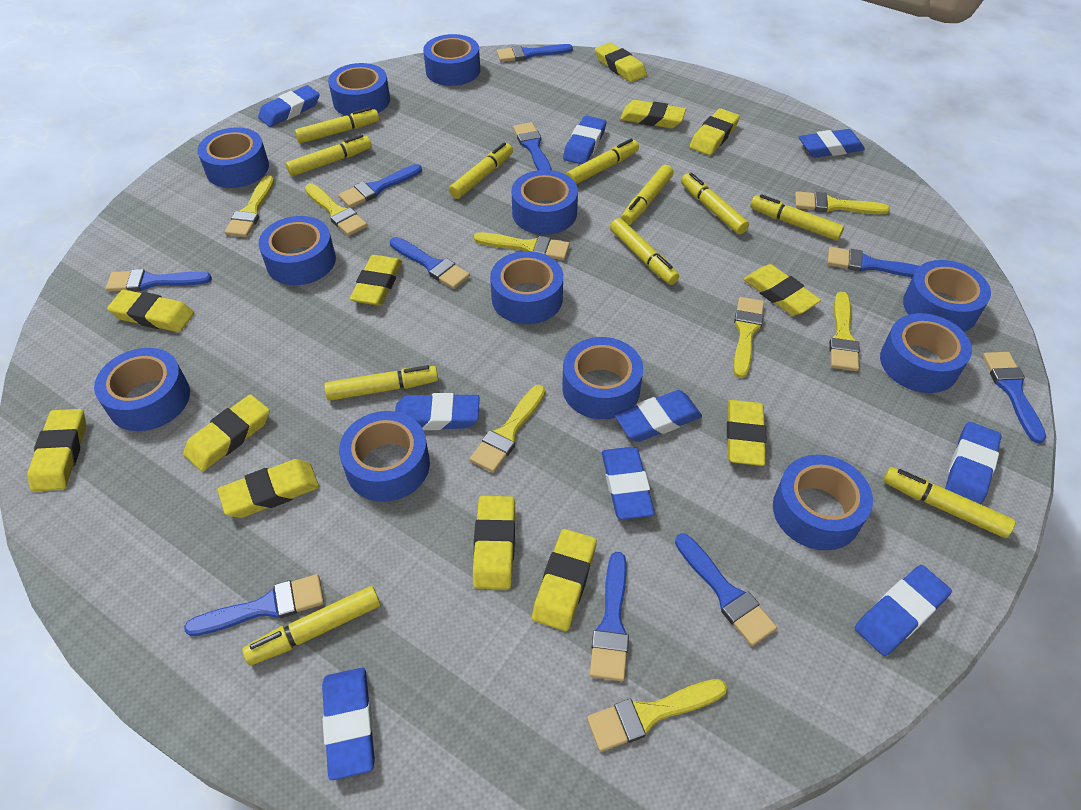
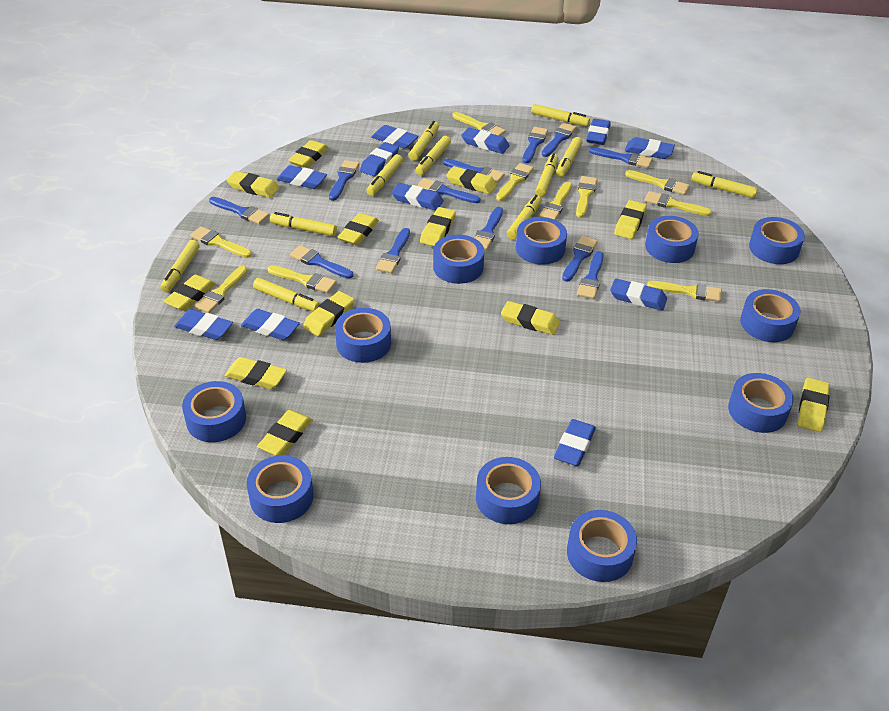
blue brush: [106,269,212,292] [184,574,324,636] [338,164,422,208] [390,237,470,289] [497,44,573,62] [513,122,552,170] [590,552,629,681] [675,533,777,646] [827,247,920,277] [983,352,1046,443] = 10 -> [209,197,269,224] [290,245,353,279] [329,160,359,201] [376,228,410,273] [417,178,480,203] [443,159,505,183] [475,207,503,250] [522,127,548,163] [542,123,577,157] [562,236,598,282] [577,251,604,299] [589,147,653,168] = 12
blue eraser: [258,85,320,127] [322,668,375,780] [395,393,480,430] [563,116,606,164] [602,447,655,520] [615,390,702,442] [799,129,865,158] [855,565,952,656] [945,422,1002,504] = 9 -> [174,309,233,340] [241,309,300,340] [277,165,327,189] [360,142,399,176] [371,125,419,149] [391,183,444,211] [461,127,510,154] [554,419,596,466] [586,118,611,145] [610,279,667,311] [625,137,675,159] = 11
blue tape: [94,348,190,431] [197,127,269,188] [259,216,336,285] [328,63,390,116] [339,411,430,502] [423,34,480,86] [490,251,563,324] [511,170,578,235] [562,337,643,419] [773,455,873,550] [880,313,972,393] [903,260,991,332] = 12 -> [182,381,246,442] [247,455,314,523] [335,308,391,363] [433,235,484,284] [476,457,541,524] [516,217,567,265] [567,510,637,582] [645,216,699,263] [728,373,794,433] [740,289,801,342] [749,217,805,264] = 11
yellow brush: [225,175,274,237] [305,184,367,236] [470,385,546,473] [474,232,570,260] [587,679,727,752] [733,297,764,378] [795,191,890,214] [829,292,860,371] = 8 -> [190,226,252,258] [194,266,247,313] [267,265,336,293] [453,112,506,136] [496,163,534,201] [539,182,572,220] [576,176,597,218] [625,170,690,195] [644,191,712,216] [647,281,722,302] = 10

